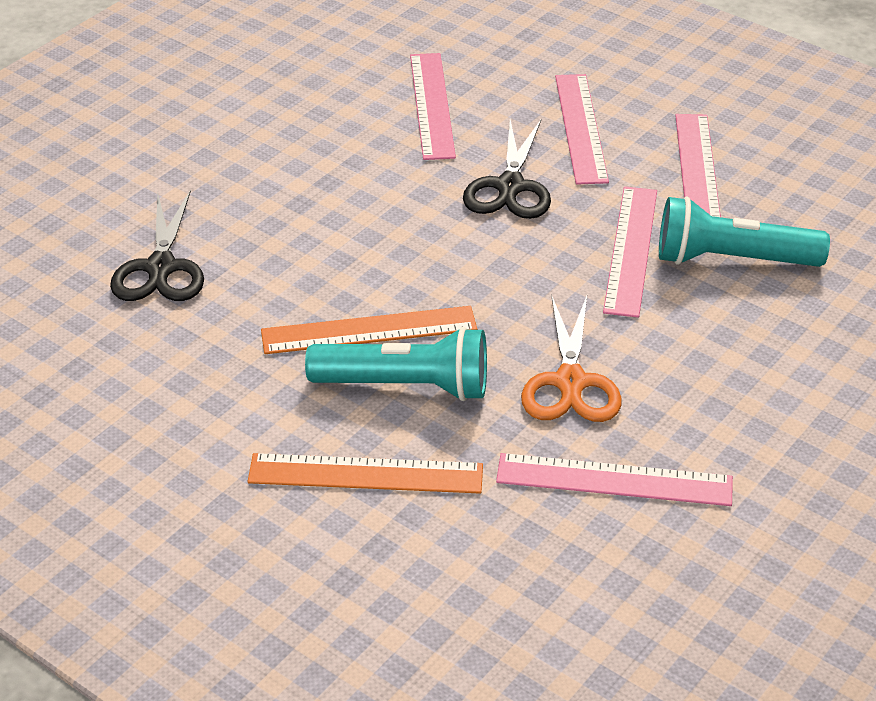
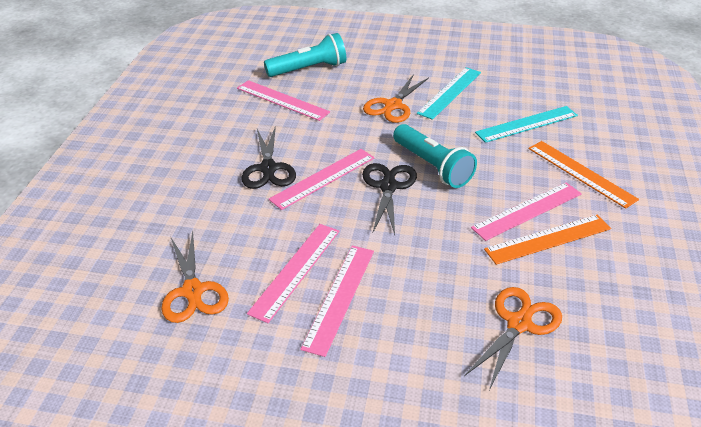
orange scissors: [521,296,622,422] = 1 -> [161,231,229,323] [363,74,429,123] [464,287,562,390] = 3
turquoise ruler: none = 0 -> [417,67,481,120] [475,106,578,143] = 2

